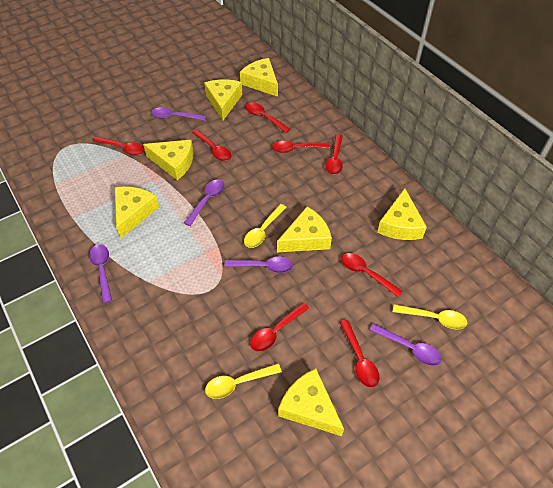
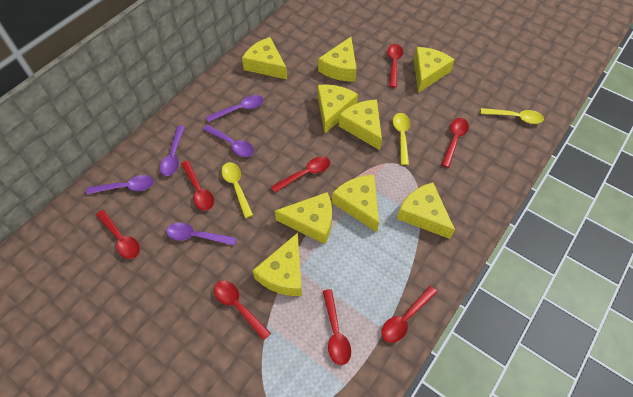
yellow cheese: [115,187,159,238] [143,140,194,180] [204,79,243,120] [240,58,278,97] [277,206,332,252] [278,368,344,436] [377,188,427,240] = 7 -> [242,37,287,79] [252,233,302,296] [275,192,332,244] [317,84,358,133] [318,37,357,81] [332,175,379,232] [339,99,382,150] [397,182,455,239] [414,47,455,93] = 9

